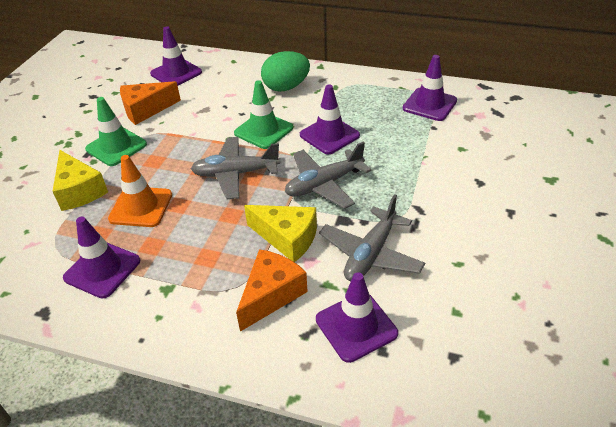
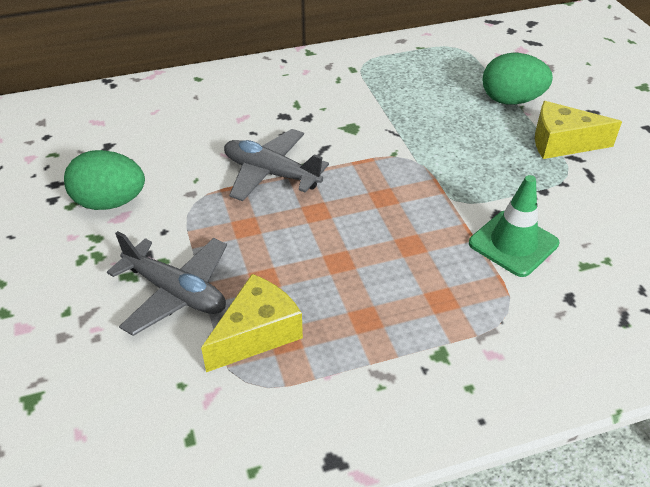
green egg: [261,51,310,92] = 1 -> [64,150,145,210] [482,53,553,105] = 2
green traffic cone: [85,97,147,166] [234,80,293,149] = 2 -> [469,175,559,277] = 1
grey plane: [191,137,281,199] [285,141,371,209] [319,194,425,281] = 3 -> [107,231,227,336] [224,129,329,201] = 2
orange cheese: [120,81,181,125] [236,249,308,332] = 2 -> none = 0
orange traffic cone: [108,155,172,227] = 1 -> none = 0
purple traffic cone: [63,217,140,298] [150,26,202,86] [300,85,360,154] [316,272,398,363] [403,55,457,121] = 5 -> none = 0

